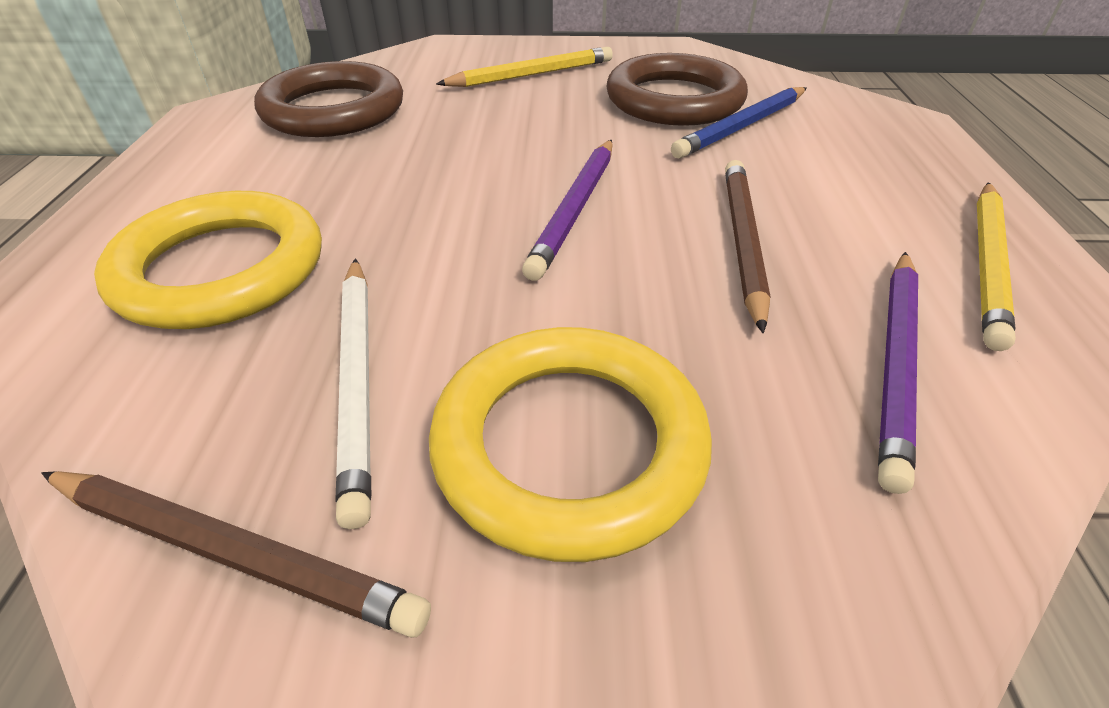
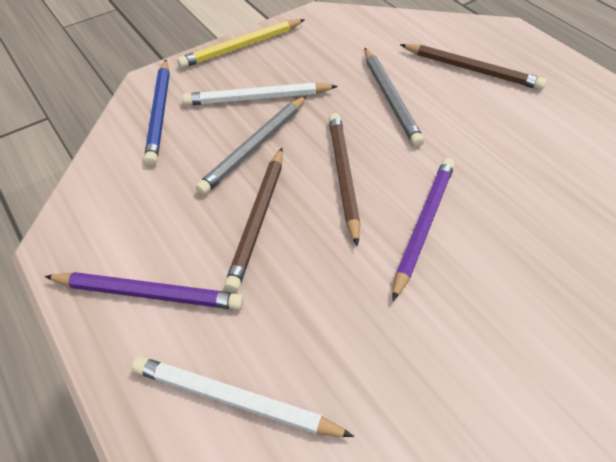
brown pencil: [41,471,431,638] [725,160,770,333] = 2 -> [224,148,283,292] [329,113,360,246] [400,44,546,90] = 3
brown ring: [254,61,403,137] [607,53,748,126] = 2 -> none = 0
grey pencil: none = 0 -> [196,96,307,195] [364,48,424,147] = 2
white pencil: [335,258,371,529] = 1 -> [132,356,354,437] [182,82,338,106] = 2
yellow pencil: [436,47,613,87] [977,182,1016,351] = 2 -> [177,19,305,68] = 1
yellow ring: [94,191,322,329] [429,327,712,562] = 2 -> none = 0

